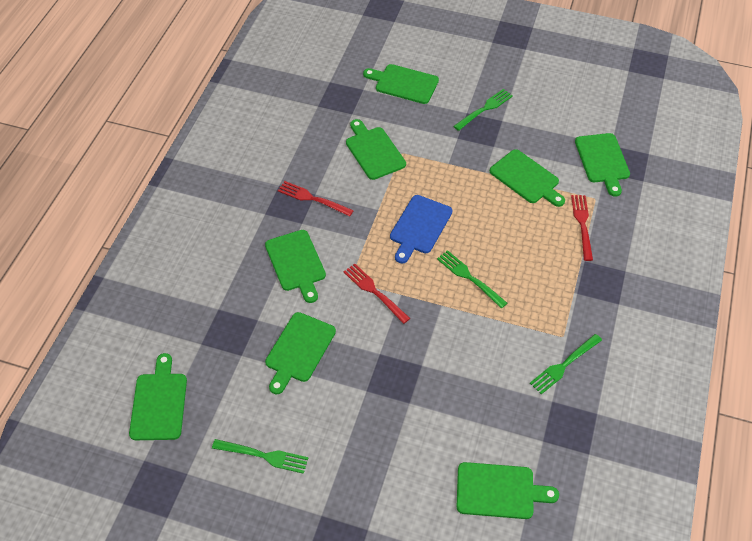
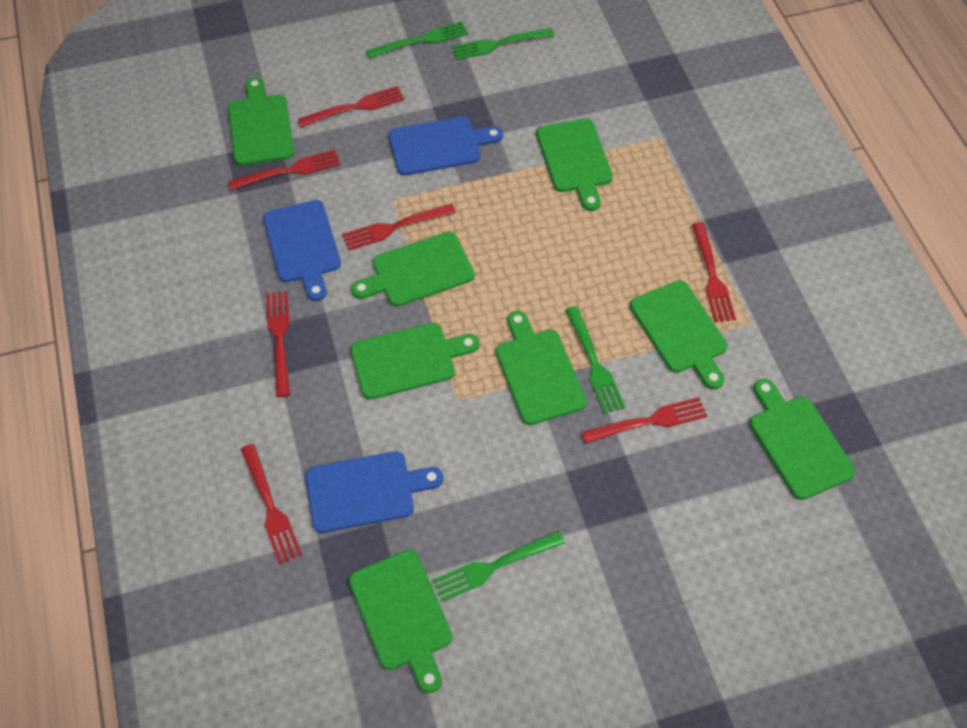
blue cutting board: [390,195,453,264] = 1 -> [263,200,341,301] [306,451,443,533] [389,116,503,176] = 3
red fork: [278,181,354,217] [344,264,410,324] [571,195,593,261] = 3 -> [228,150,341,190] [241,444,302,564] [266,291,290,397] [298,86,404,127] [342,204,456,251] [581,397,707,444] [692,222,736,322] = 7

